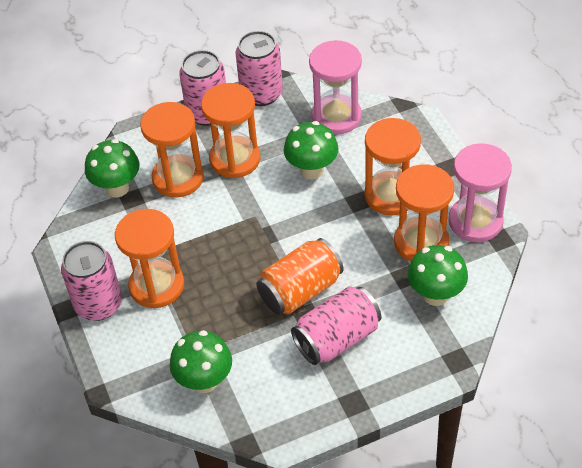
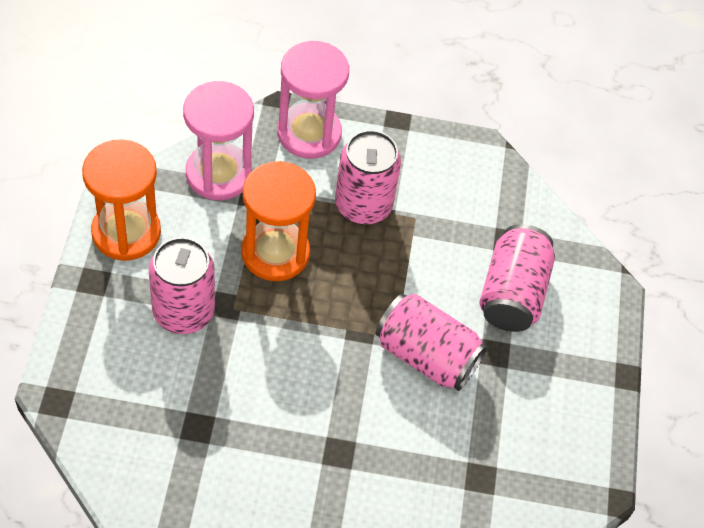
green mushroom: [85,139,140,198] [169,330,232,393] [284,121,339,180] [407,245,468,306] = 4 -> none = 0
orange can: [256,238,343,314] = 1 -> none = 0
orange hourglass: [115,209,184,308] [140,102,204,198] [201,83,260,178] [365,118,421,215] [394,164,454,262] = 5 -> [82,139,161,261] [241,161,316,281] = 2

